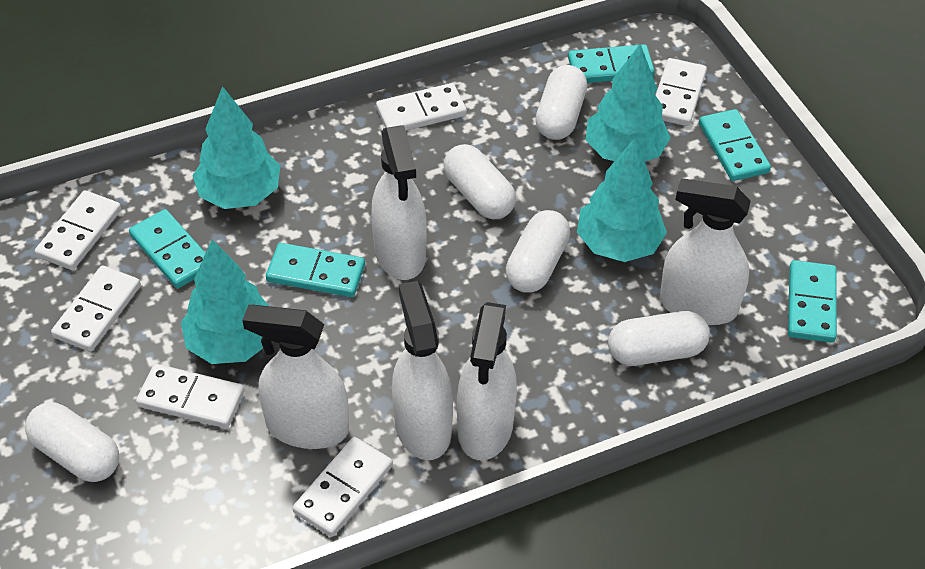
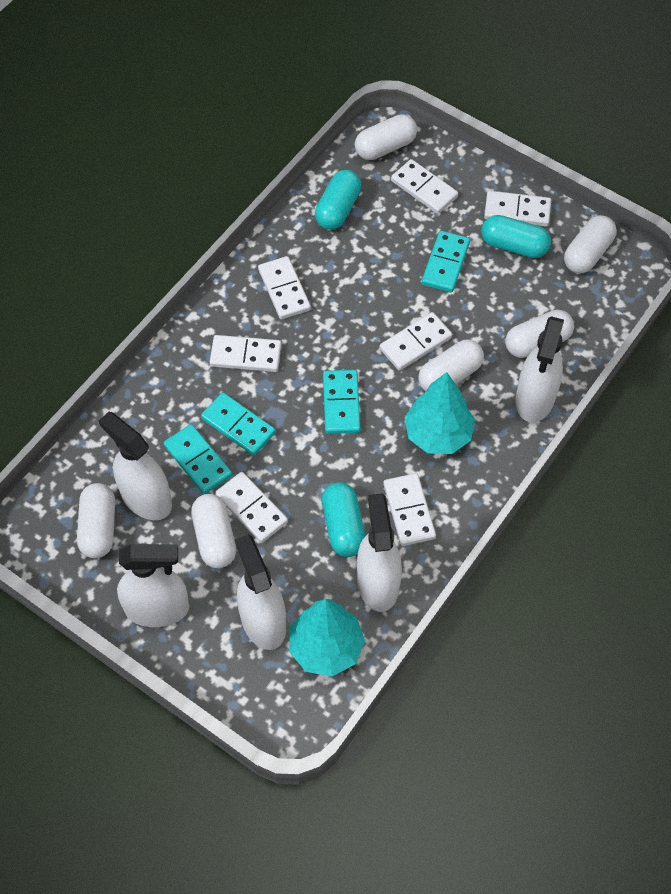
turquoise capsule: none = 0 -> [315,170,361,230] [322,482,366,557] [481,215,551,258] = 3
turquoise domino: [129,209,206,288] [266,243,365,297] [568,44,655,83] [699,109,771,181] [788,260,837,343] = 5 -> [164,424,232,494] [201,393,276,456] [323,370,361,434] [422,231,470,292] = 4
turquoise tree: [181,240,268,364] [192,86,280,209] [577,138,667,262] [586,44,671,162] = 4 -> [289,599,365,677] [404,372,475,454] = 2
white capsule: [25,402,119,482] [443,144,516,219] [506,210,570,293] [535,65,587,140] [608,311,710,366] = 5 -> [77,483,115,558] [191,494,236,568] [355,114,417,160] [418,340,484,391] [505,310,574,358] [564,215,616,274] = 6
white domino: [35,190,122,270] [51,265,141,352] [136,364,245,428] [292,437,393,537] [376,83,467,131] [656,58,707,126] = 6 -> [210,335,282,372] [215,472,288,543] [258,256,311,319] [380,312,452,371] [383,473,436,546] [391,159,458,214] [484,191,551,227] = 7

